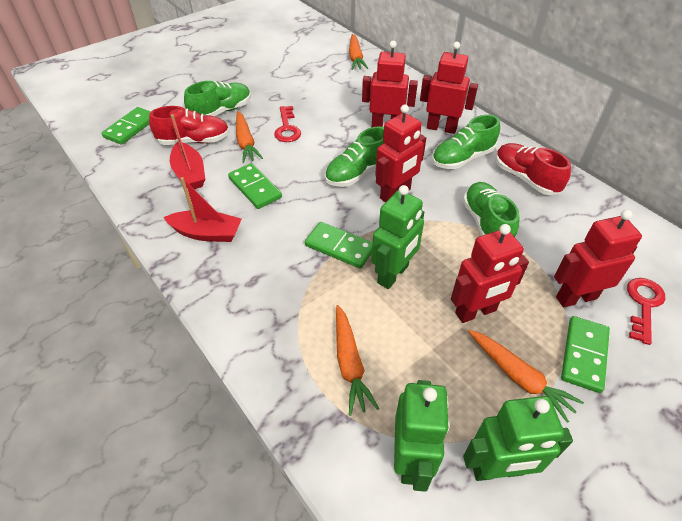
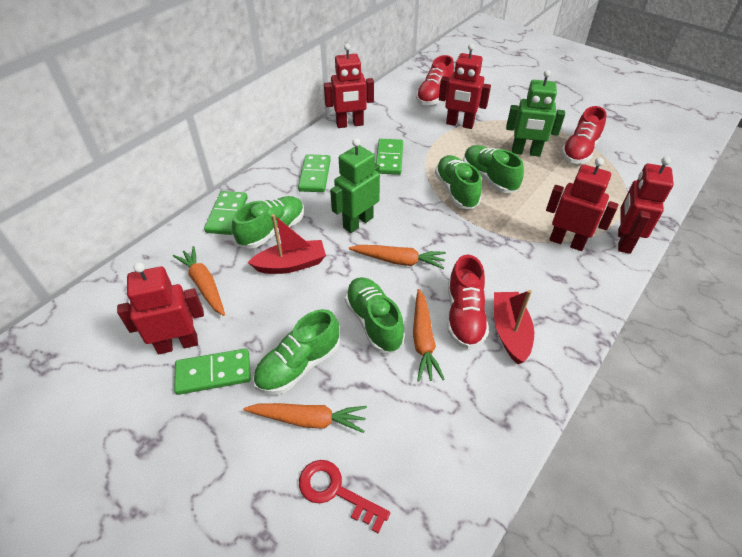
green robot: [371,185,424,289] [394,380,450,492] [463,396,573,481] = 3 -> [330,138,380,233] [506,70,565,157] = 2
green shoe: [184,81,251,116] [325,126,384,187] [432,115,500,169] [463,182,519,238] = 4 -> [232,196,304,248] [253,309,340,394] [345,277,405,353] [435,155,482,209] [463,145,524,193] = 5
red key: [274,106,301,142] [627,278,665,345] = 2 -> [299,460,390,533] = 1
red shoe: [149,106,229,145] [496,143,571,195] = 2 -> [416,55,454,105] [448,255,489,349] [561,106,607,164] = 3

